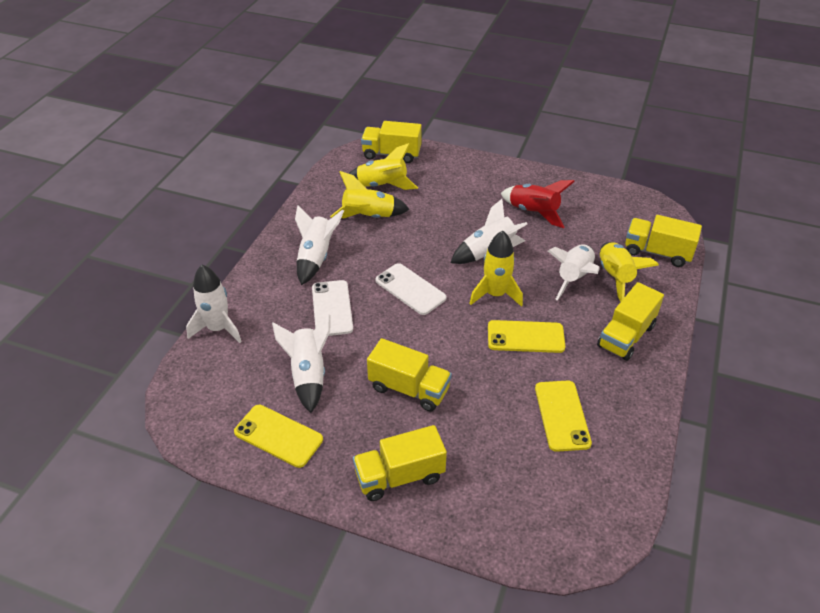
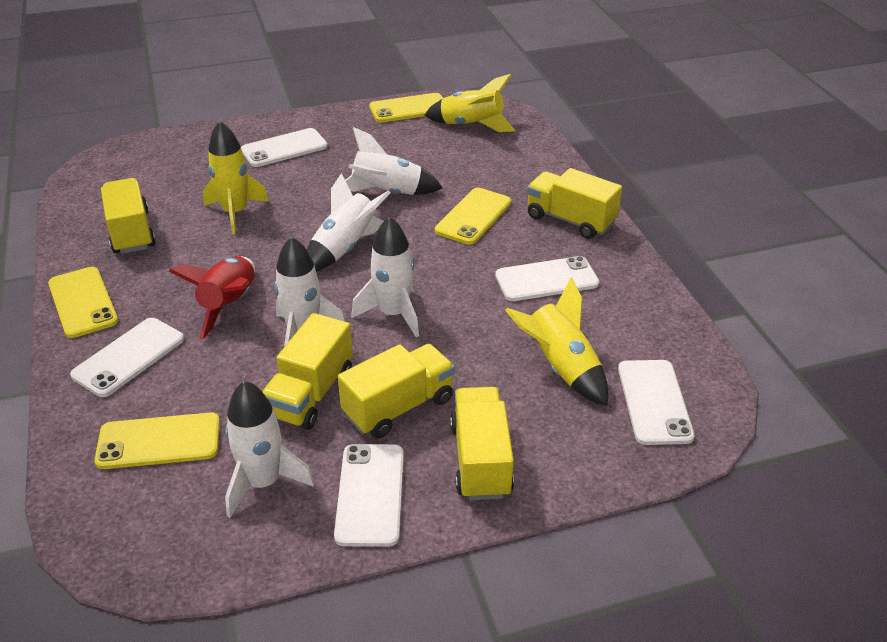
white phone: [312,280,353,336] [376,263,446,315] = 2 -> [70,318,184,397] [241,128,328,167] [334,444,404,547] [495,256,599,301] [618,360,695,445] = 5
yellow phone: [234,405,323,468] [488,320,565,353] [535,380,592,452] = 3 -> [48,267,118,338] [94,412,220,469] [369,93,443,123] [435,188,511,245] = 4
yellow rocket: [330,171,409,218] [348,143,418,190] [469,231,523,307] [600,242,659,302] = 4 -> [203,121,269,235] [425,74,516,132] [505,278,608,406] = 3

